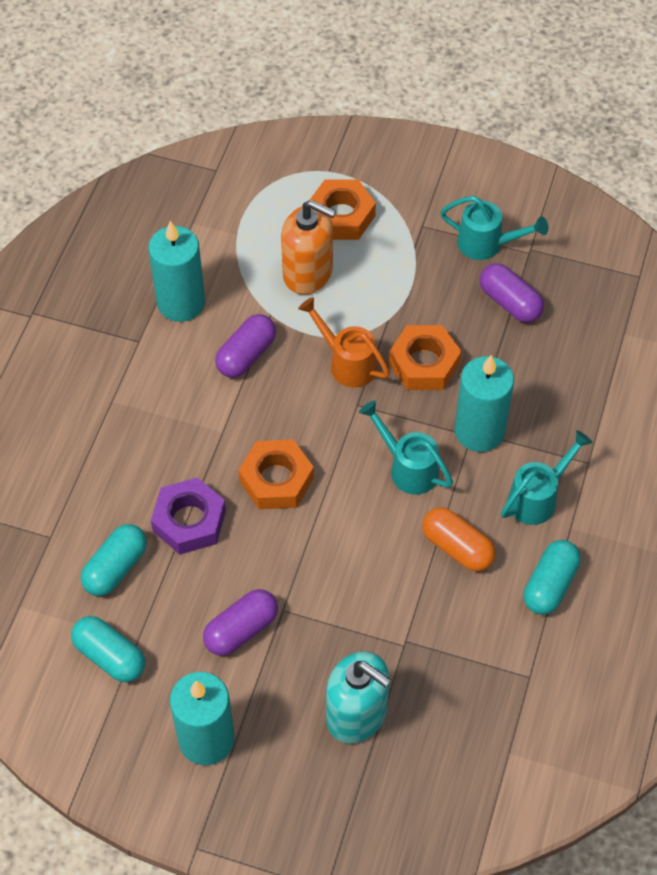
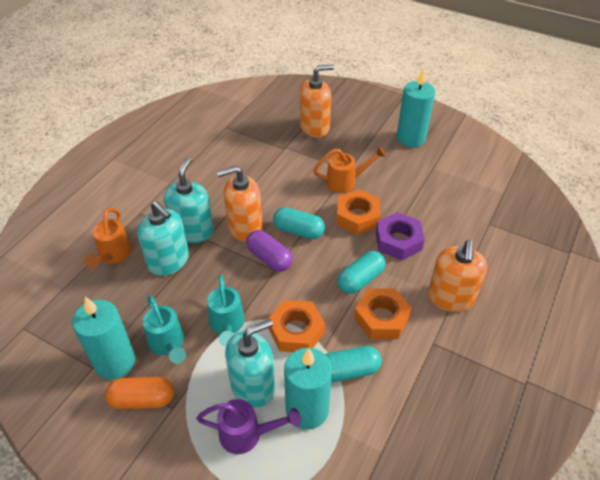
orange soap dispenser: [281,200,336,295] = 1 -> [217,166,262,242] [300,65,334,138] [428,240,487,312] = 3
orange watering can: [298,297,390,387] = 1 -> [84,208,132,268] [313,146,386,193] = 2
purple capsule: [203,589,278,656] [215,314,276,378] [480,263,544,323] = 3 -> [246,230,293,272] = 1
purple watering can: none = 0 -> [196,399,301,454] = 1
turquoise soap dispenser: [326,651,391,743] = 1 -> [137,201,189,276] [164,157,214,243] [225,319,275,408] = 3
turquoise watering can: [359,400,453,495] [440,196,548,260] [501,430,593,525] = 3 -> [143,295,186,364] [207,275,245,347] = 2

